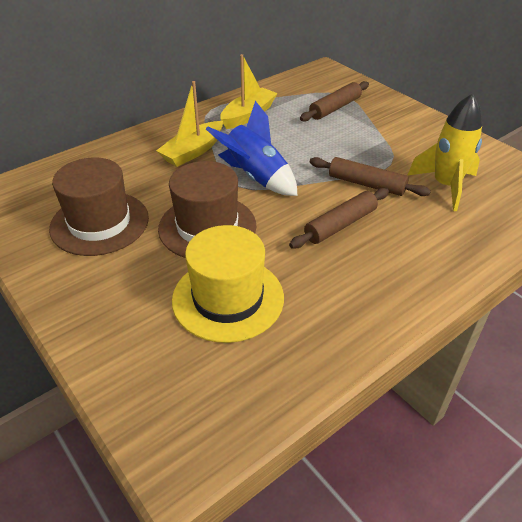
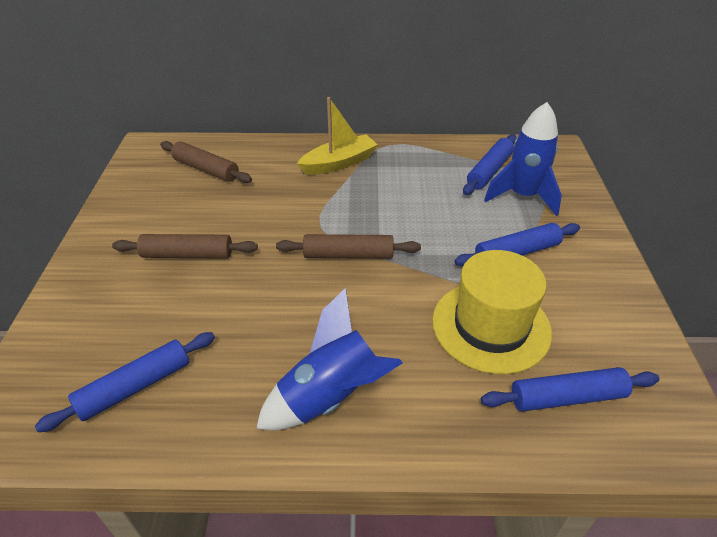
blue rocket: [206,101,298,196] = 1 -> [256,288,402,430] [484,102,562,216] = 2
blue rolling pin: none = 0 -> [35,332,215,432] [454,223,580,266] [463,134,516,195] [481,367,660,412] = 4
brown hat: [49,158,149,256] [158,161,256,258] = 2 -> none = 0
yellow boat: [156,81,223,167] [220,54,278,129] = 2 -> [297,97,378,175] = 1
yellow rocket: [408,93,482,211] = 1 -> none = 0

